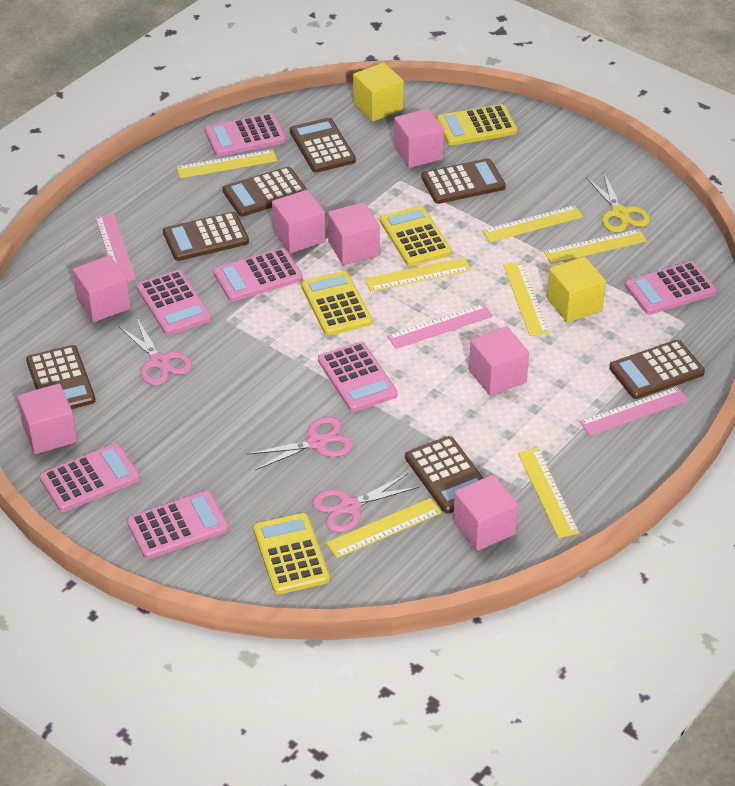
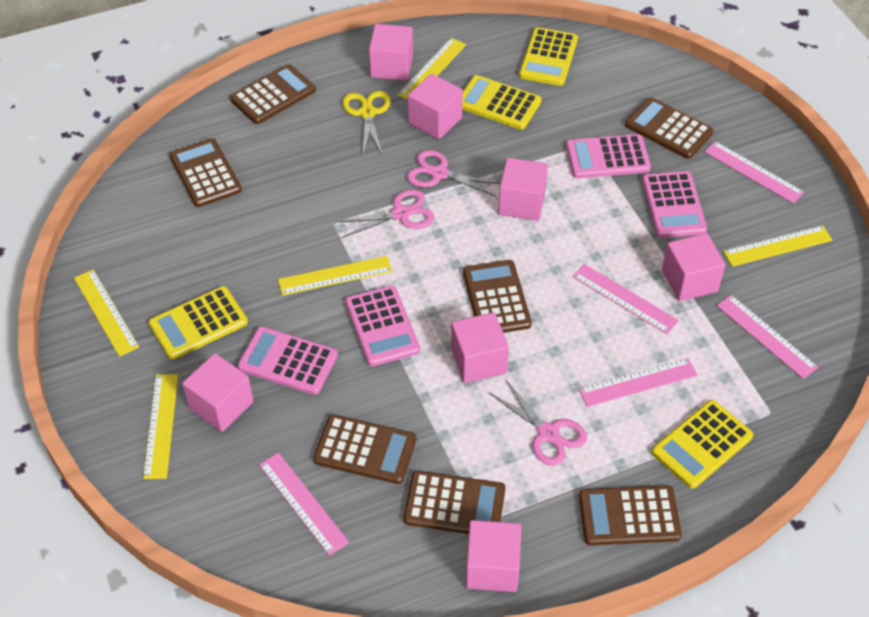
pink calculator: [40,443,140,512] [127,491,229,559] [137,270,212,335] [205,113,286,157] [213,248,303,302] [318,342,398,412] [625,261,717,315] = 7 -> [237,326,338,395] [345,286,420,366] [566,134,651,178] [642,171,707,238] = 4
pink ruler: [95,213,136,281] [387,304,493,349] [579,387,688,436] = 3 -> [259,453,349,556] [573,264,679,334] [579,358,697,407] [704,141,804,204] [716,295,818,379] = 5
yellow cube: [353,62,404,122] [547,257,606,323] = 2 -> none = 0
yellow ruler: [176,149,277,178] [326,498,442,558] [365,258,471,292] [482,205,583,242] [503,262,549,336] [518,448,579,538] [544,229,647,264] = 7 -> [74,269,139,357] [143,374,178,479] [278,256,392,296] [398,38,466,100] [723,225,832,267] = 5

